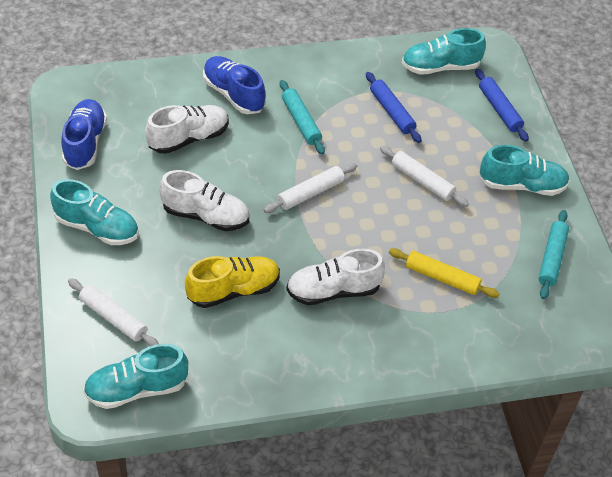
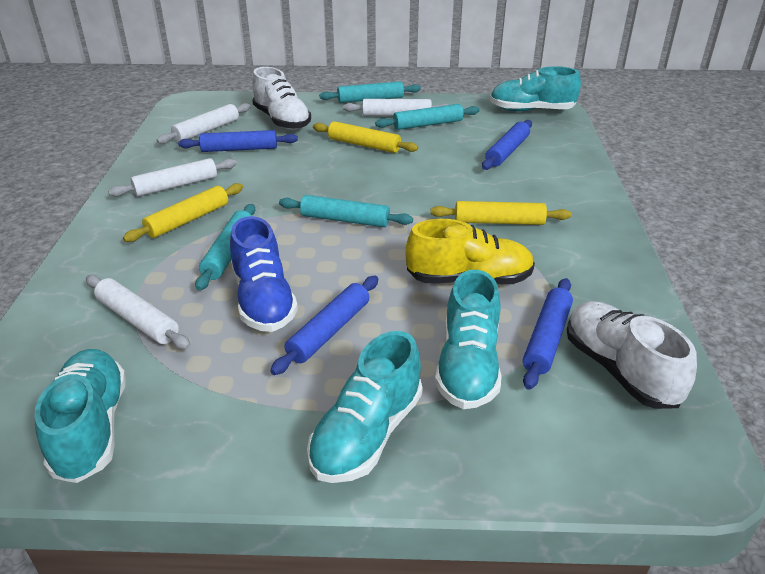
blue rolling pin: [366,72,422,143] [475,69,529,141] = 2 -> [178,130,298,152] [270,276,378,375] [482,120,532,170] [523,278,573,390] = 4
blue shoe: [61,99,107,170] [203,56,266,114] = 2 -> [230,216,298,332] = 1
turquoise rolling pin: [280,80,325,154] [538,210,569,299] = 2 -> [195,204,255,290] [279,195,413,227] [319,81,421,103] [375,104,480,130] = 4
white rolling pin: [68,278,159,346] [264,163,357,213] [380,146,469,207] = 3 -> [86,275,191,350] [108,158,237,197] [157,103,251,144] [343,99,448,116] = 4
white shoe: [145,105,229,154] [159,170,249,231] [286,249,385,305] = 3 -> [252,67,311,130] [567,301,697,409] = 2
yellow rolling pin: [389,248,500,298] = 1 -> [123,183,243,242] [313,121,418,153] [430,201,571,225] = 3

